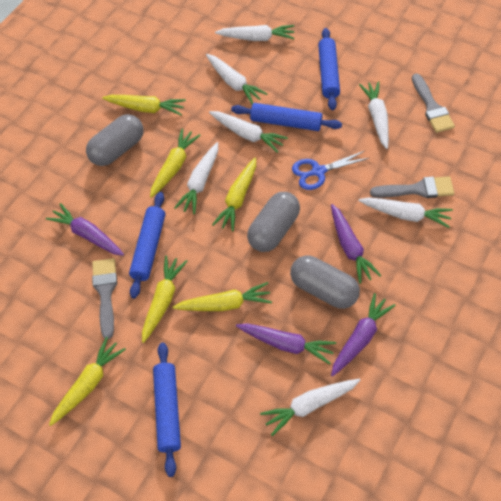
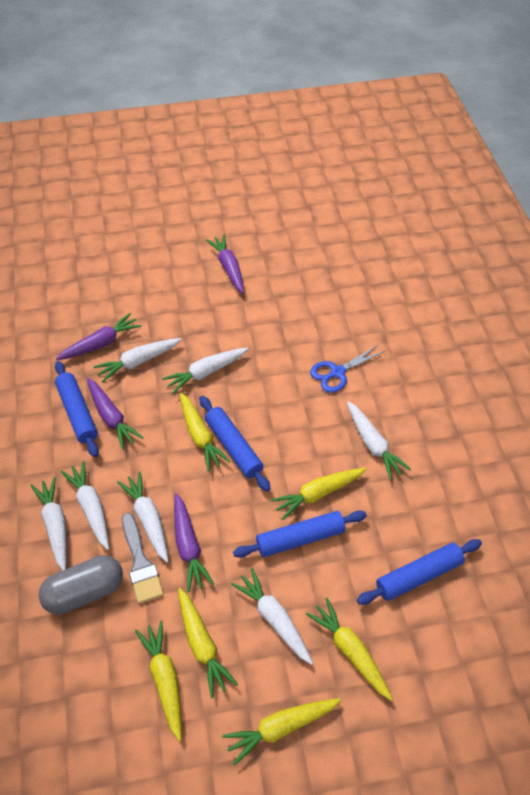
grey brush: [92,258,117,339] [370,177,454,198] [412,73,455,133] = 3 -> [122,513,164,603] = 1
grey capsule: [86,114,143,166] [247,192,300,252] [290,255,360,309] = 3 -> [38,555,123,614] = 1

